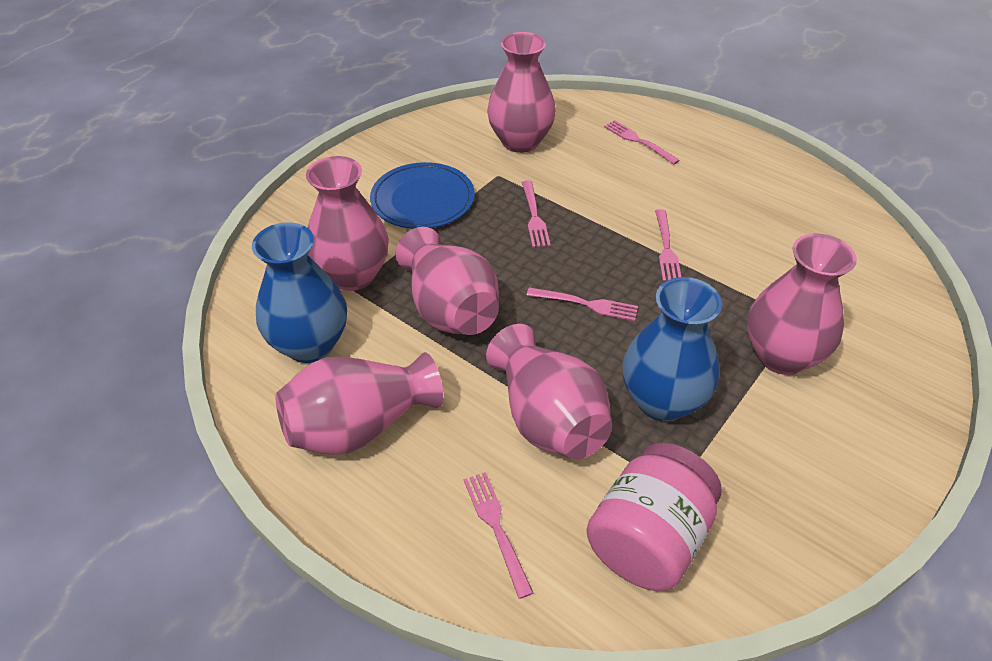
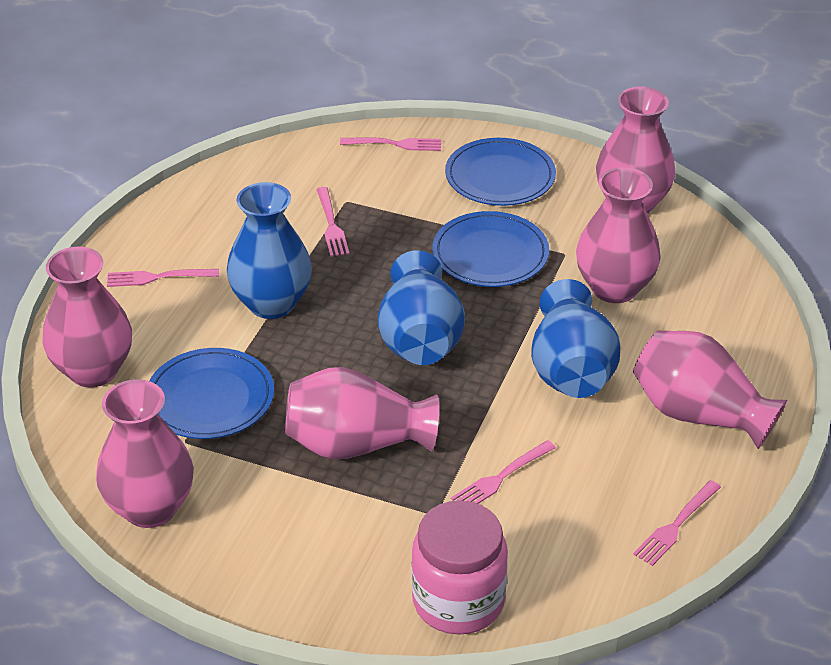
blue plate: [370,162,475,229] = 1 -> [149,348,274,439] [432,211,549,287] [445,138,556,206] = 3
blue vase: [252,222,347,363] [622,277,722,422] = 2 -> [227,182,312,319] [378,250,465,365] [531,279,621,398] = 3

